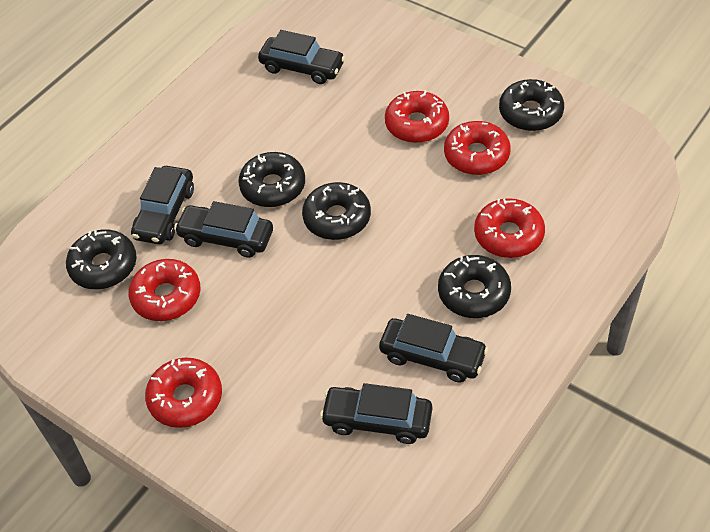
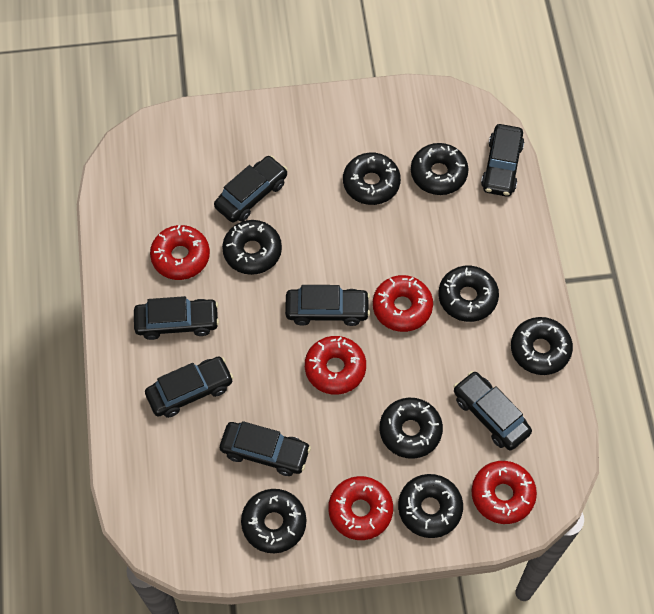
black car: [131,166,194,244] [174,201,273,258] [258,30,345,84] [320,383,432,444] [379,314,488,383] = 5 -> [134,296,219,340] [145,357,234,418] [214,155,288,223] [220,421,311,476] [285,285,370,326] [454,371,532,450] [481,124,524,197] = 7
black donut: [66,229,137,289] [238,152,305,207] [302,182,371,240] [438,255,511,318] [499,79,564,131] = 5 -> [222,220,282,275] [241,489,306,553] [343,153,401,205] [379,398,443,459] [398,474,463,538] [411,143,469,195] [438,266,499,322] [511,317,573,375] = 8

